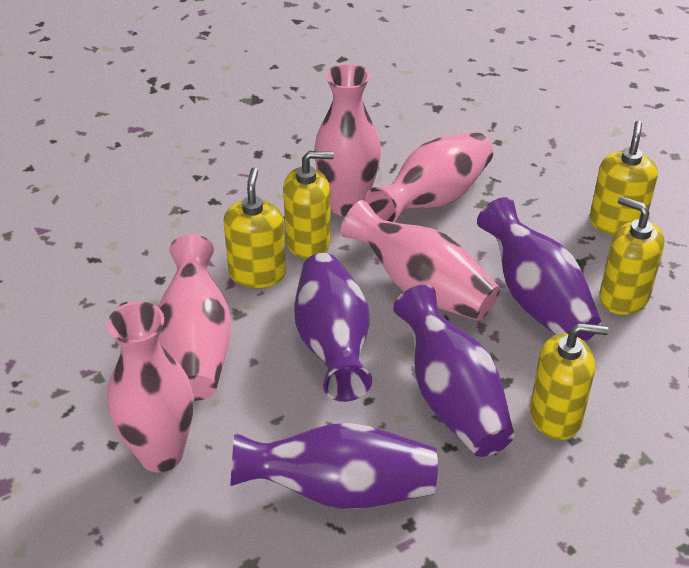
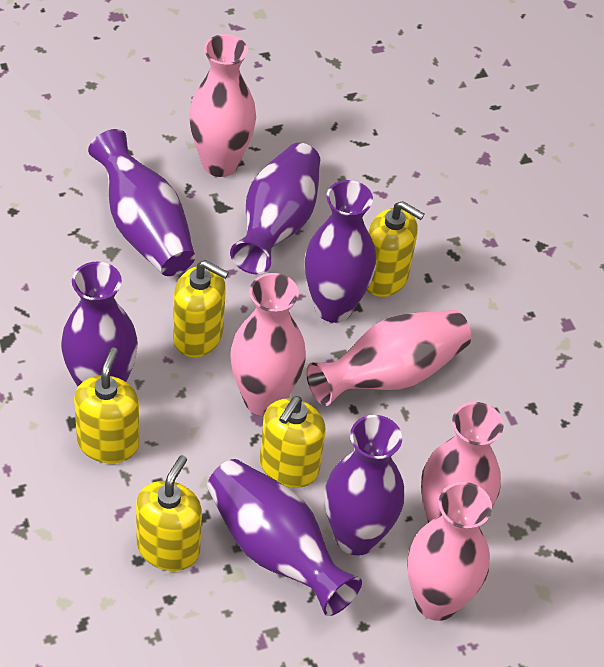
purple vase: [231,423,438,509] [294,253,372,402] [393,285,515,457] [477,197,602,342] = 4 -> [61,262,138,387] [88,129,196,276] [207,459,362,616] [230,143,321,274] [305,180,376,323] [325,415,404,556] = 6

